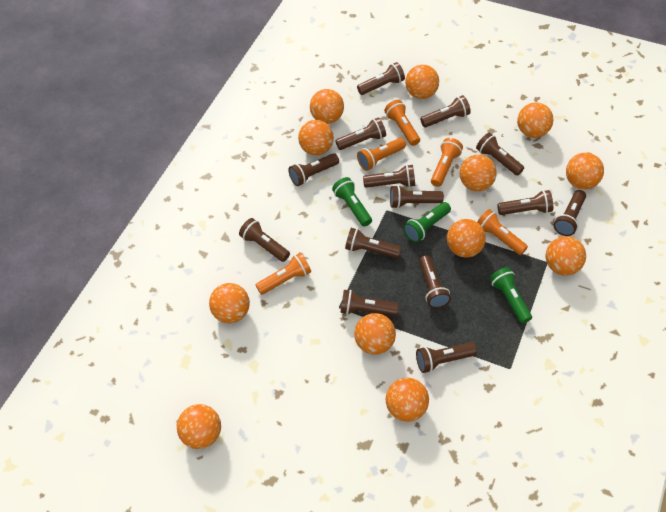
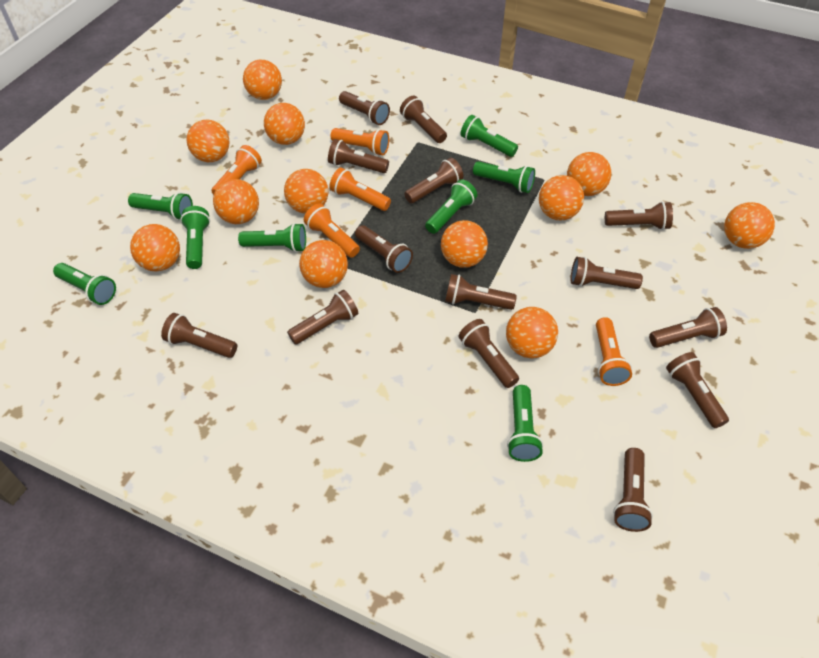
green flashlight: [332,177,372,227] [403,202,451,243] [490,267,532,324] = 3 -> [53,263,116,305] [128,192,193,220] [180,206,210,269] [238,223,306,252] [425,179,477,234] [461,115,518,157] [473,161,535,193] [507,385,543,462] = 8

